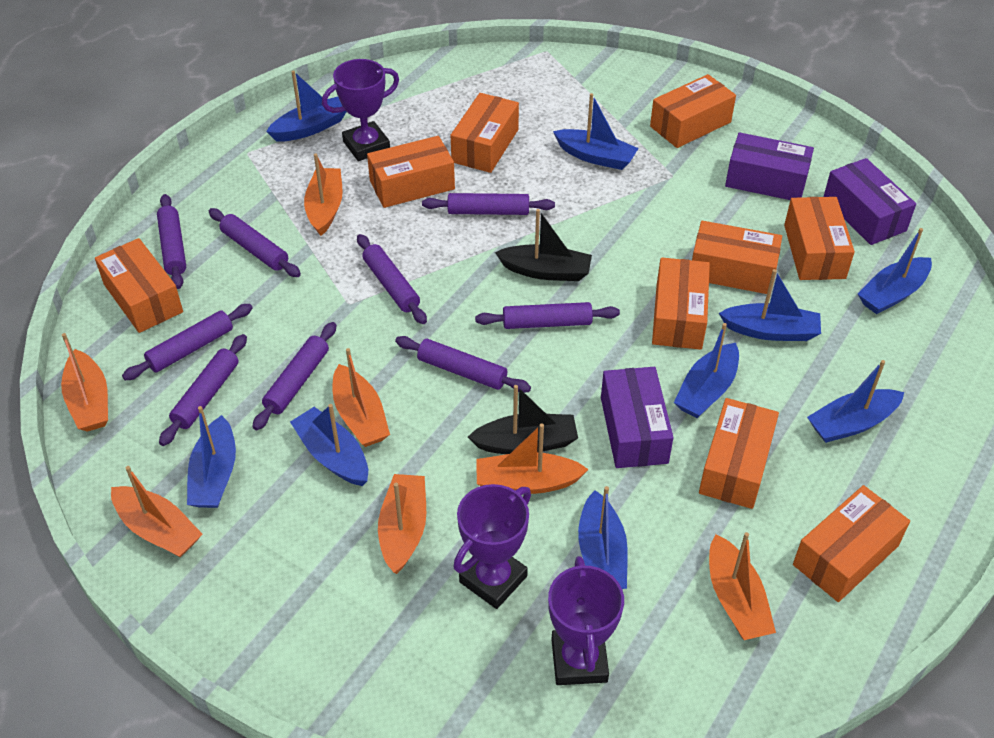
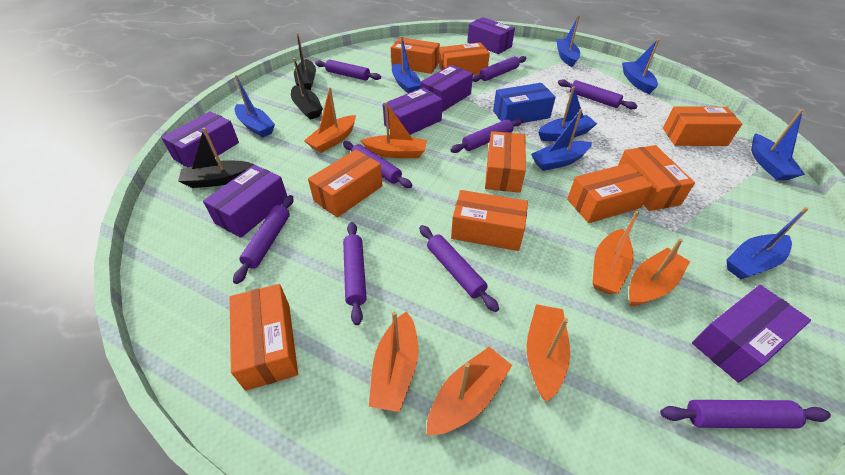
black boat: [468,385,578,454] [495,209,592,281] = 2 -> [178,128,254,188] [291,58,323,120] [294,33,316,90] = 3
blue boat: [187,406,236,508] [266,70,346,142] [290,404,368,486] [553,93,639,170] [578,486,628,589] [674,323,739,418] [719,269,821,341] [807,360,904,443] [858,228,932,314] = 9 -> [235,75,275,137] [392,36,421,93] [531,109,592,171] [538,86,597,141] [556,15,580,67] [622,39,660,94] [727,207,808,279] [751,109,805,180] = 8
blue box: none = 0 -> [493,83,556,123] = 1
purple box: [601,367,674,468] [725,132,814,200] [823,158,916,245] = 3 -> [161,111,239,167] [203,165,287,238] [383,87,443,135] [420,65,473,112] [467,17,515,54] [692,285,811,383] = 6
purple trophy: [322,59,399,161] [453,484,531,609] [548,556,624,685] = 3 -> none = 0

